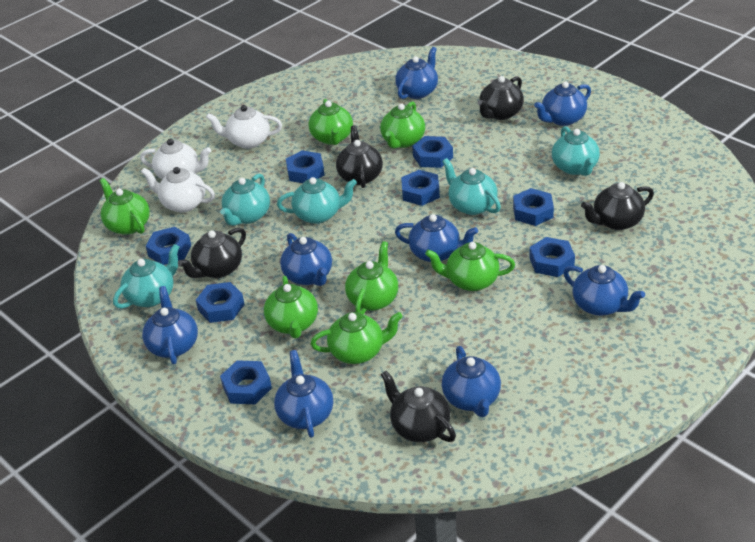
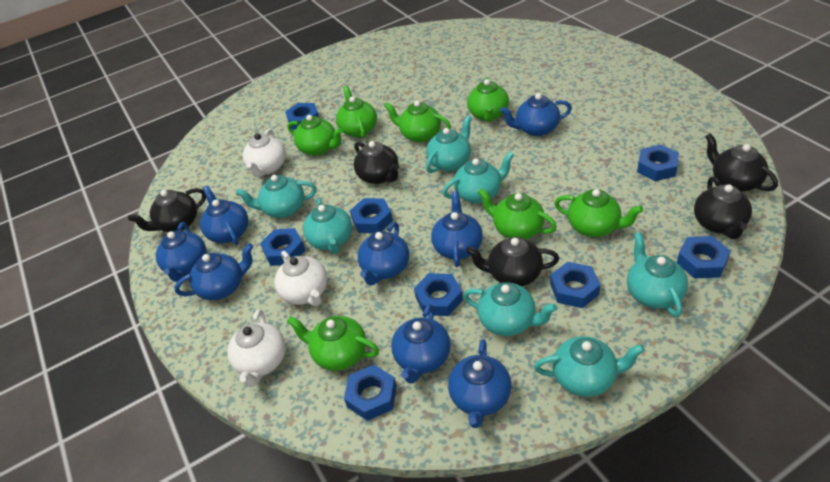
turquoise teapot: [113,244,179,309] [220,174,270,226] [277,177,357,224] [442,158,501,215] [552,126,600,176] = 5 -> [236,175,317,218] [303,198,352,254] [426,115,472,173] [443,151,514,203] [463,282,557,336] [534,336,645,397] [627,232,688,317] = 7

